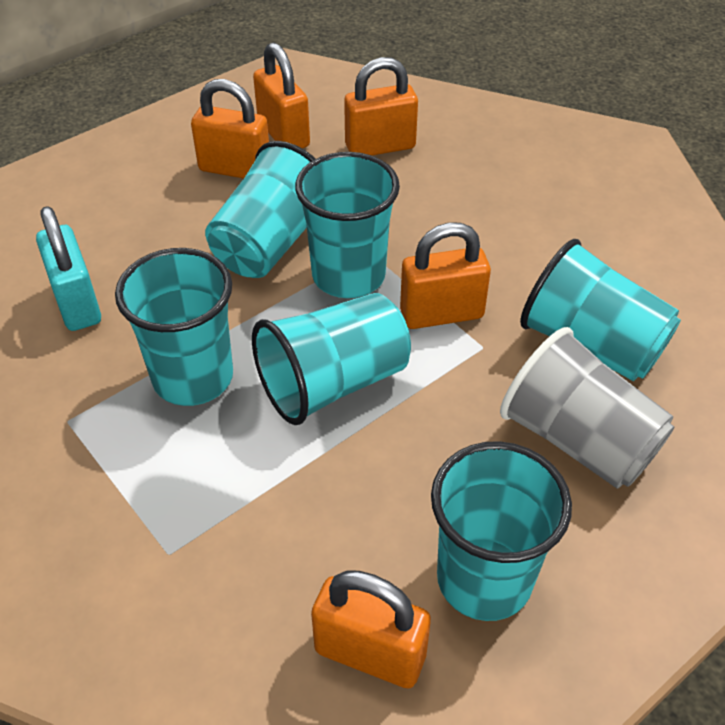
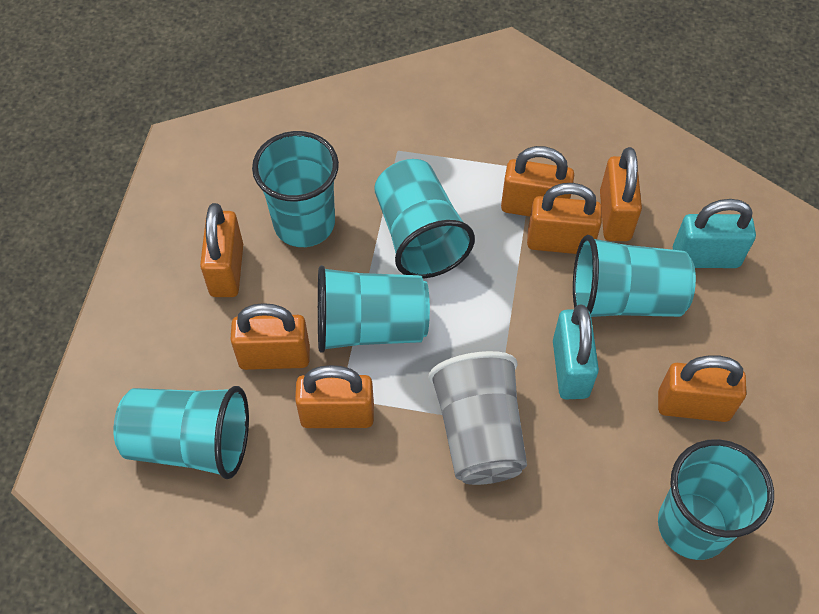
orange padlock: [191,79,269,179] [253,42,310,149] [311,570,431,689] [344,57,418,155] [400,223,491,329] = 5 -> [200,203,243,297] [231,303,310,370] [295,365,374,428] [501,146,574,216] [527,183,602,254] [600,147,642,241] [658,355,746,422] = 7
turquoise padlock: [36,206,101,331] = 1 -> [553,305,599,399] [673,199,756,268] = 2

